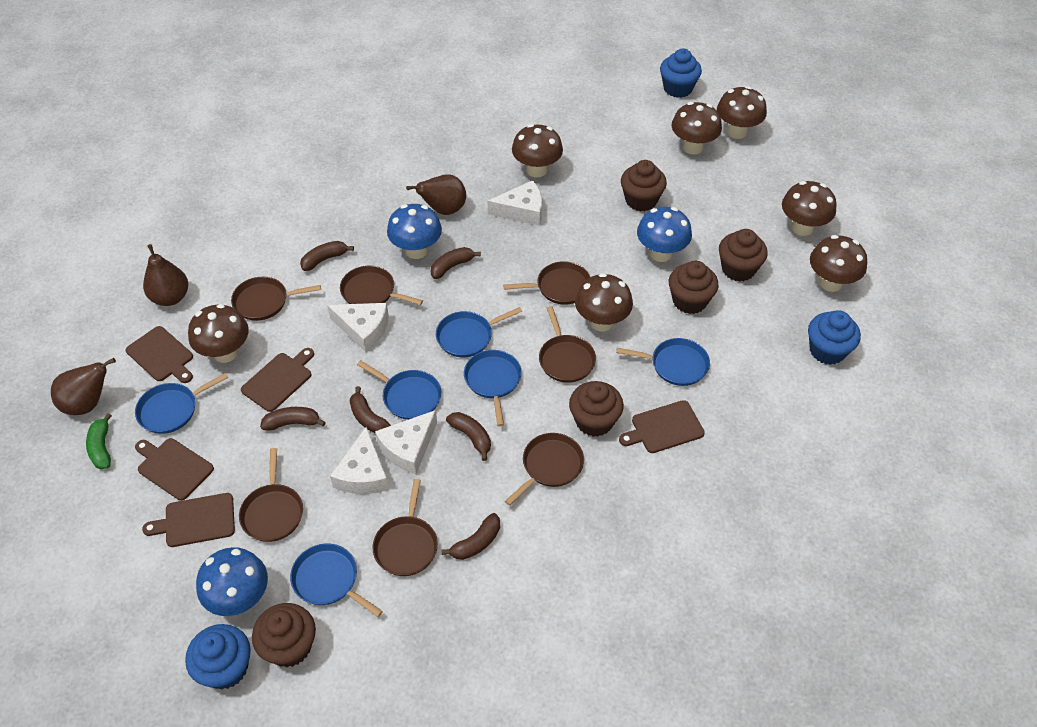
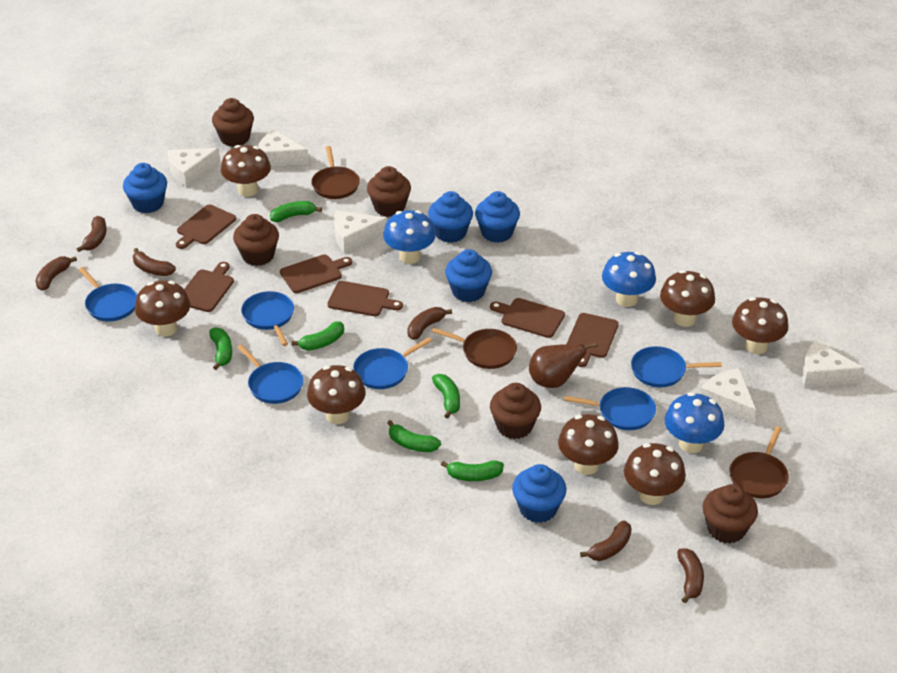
blue cupcake: [185,624,250,689] [660,48,702,98] [808,310,861,365] = 3 -> [123,163,167,213] [428,191,473,243] [445,249,492,302] [475,191,520,243] [512,464,566,523] = 5
brown cutting board: [126,326,193,383] [135,438,214,500] [142,493,235,547] [241,348,314,412] [619,400,705,453] = 5 -> [176,205,236,249] [184,262,234,312] [280,254,352,293] [327,281,403,316] [490,298,565,338] [567,313,619,367] = 6
brown pan: [231,277,321,321] [239,448,303,542] [340,266,423,305] [372,479,438,576] [503,261,590,305] [505,433,584,506] [539,306,596,383] = 7 -> [311,146,360,199] [432,328,517,369] [729,426,789,498] = 3
brown pear: [51,358,116,415] [143,244,188,306] [406,174,466,215] = 3 -> [529,343,598,388] = 1
green banana: [86,413,112,469] = 1 -> [209,327,232,370] [270,201,322,222] [292,322,344,351] [387,420,441,452] [432,374,460,419] [441,460,504,481] = 6
white cheese: [327,303,389,352] [330,427,389,494] [375,410,437,474] [488,180,542,226] = 4 -> [168,148,220,187] [258,129,309,166] [334,210,388,253] [700,368,756,424] [802,340,865,387] = 5

